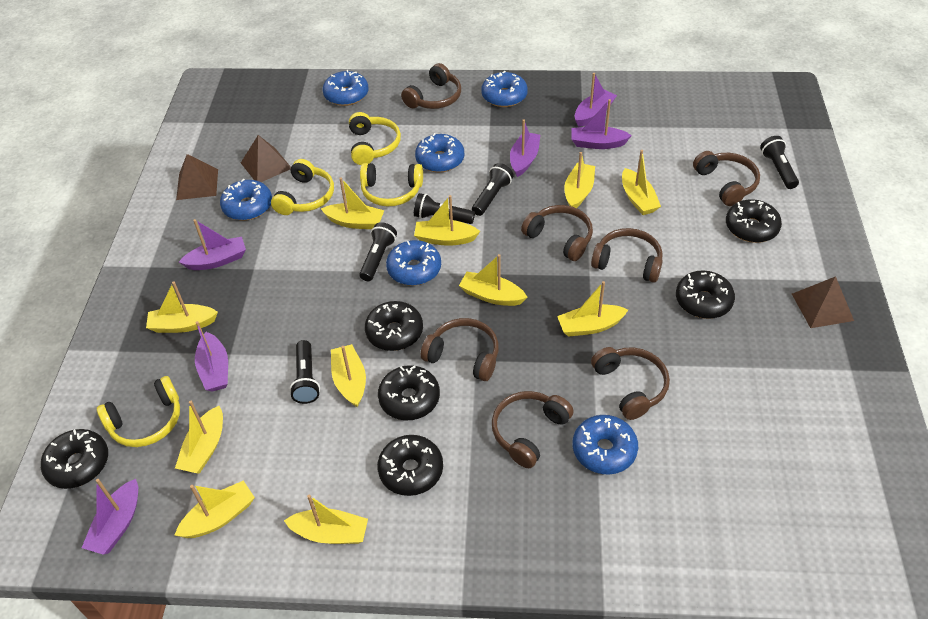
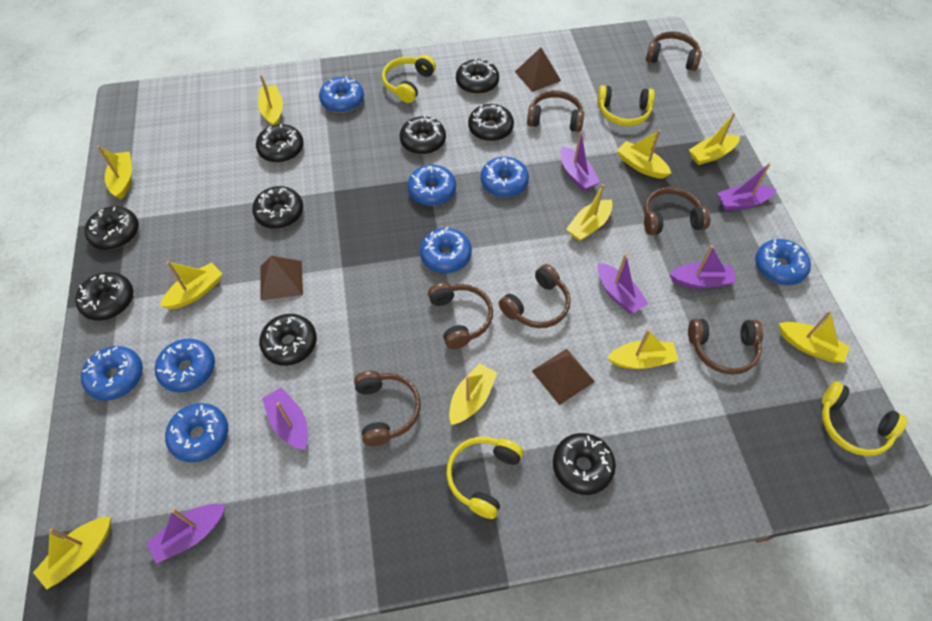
black donut: [41,429,108,489] [365,301,423,351] [377,435,443,496] [378,365,440,421] [676,270,735,319] [726,199,782,243] = 6 -> [75,272,133,321] [84,206,139,250] [252,186,303,229] [256,124,304,163] [259,314,317,366] [400,115,446,155] [456,58,499,94] [468,104,514,141] [553,433,616,495] = 9
black flashlight: [289,340,320,404] [359,222,397,281] [414,193,475,224] [472,163,514,216] [760,136,799,189] = 5 -> none = 0
blue donut: [220,179,272,220] [323,70,369,106] [386,240,441,286] [415,133,464,172] [481,71,528,107] [573,415,638,475] = 6 -> [81,346,143,401] [155,339,215,392] [165,403,228,462] [319,76,364,113] [407,165,456,206] [420,227,472,273] [481,157,529,197] [755,239,811,285] = 8
yellow boat: [146,281,218,333] [174,481,255,538] [175,401,223,473] [284,495,368,544] [321,177,384,229] [331,344,366,407] [414,195,480,246] [459,254,527,306] [557,281,628,337] [564,152,595,208] [622,150,661,215] = 11 -> [33,517,111,589] [97,146,132,200] [160,261,222,309] [258,75,283,125] [449,363,497,425] [566,184,613,241] [607,329,679,369] [617,130,671,178] [689,113,740,165] [779,310,850,363] = 10

